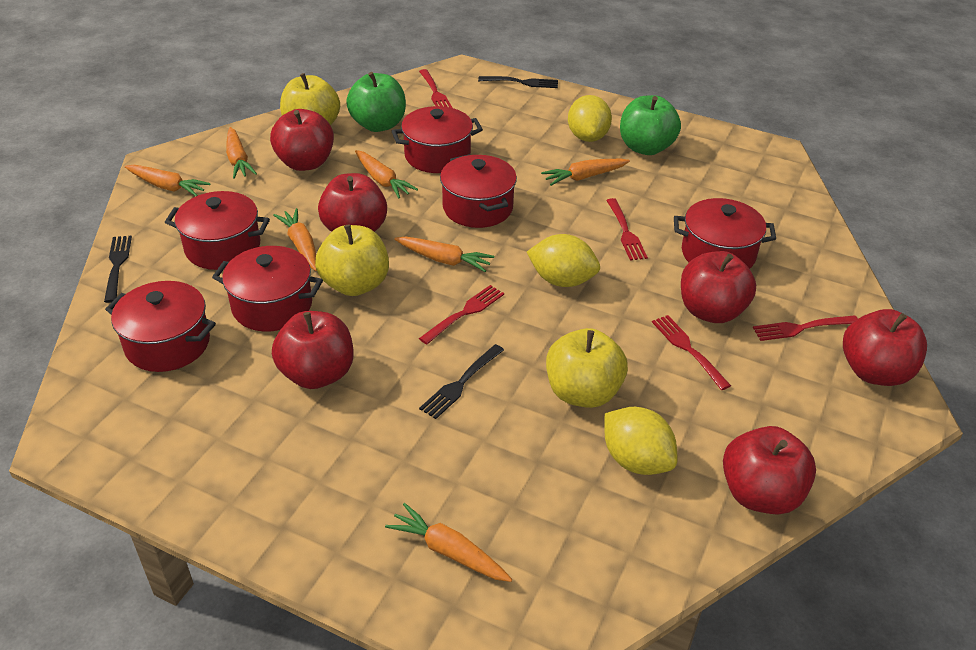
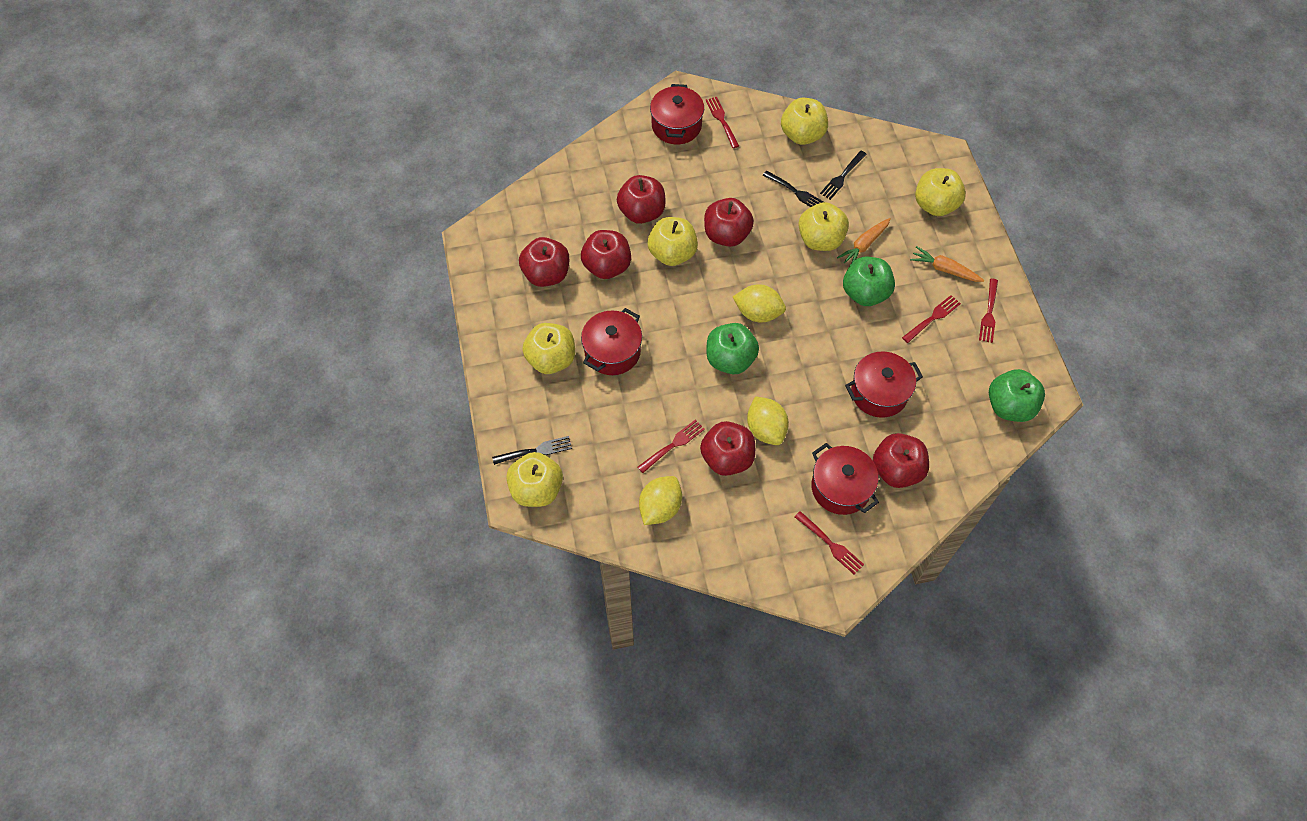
green apple: [346,72,406,132] [620,95,681,155] = 2 -> [706,323,759,374] [843,257,895,306] [989,369,1045,422] = 3
orange carrot: [125,165,211,196] [226,127,257,179] [274,208,317,271] [355,150,418,198] [385,503,512,582] [394,237,494,272] [541,159,630,186] = 7 -> [837,218,891,263] [910,246,984,282] = 2
red pot: [105,281,216,372] [165,191,270,270] [212,246,323,332] [392,106,483,173] [440,154,517,228] [674,198,776,269] = 6 -> [581,308,642,375] [650,84,704,144] [811,443,879,515] [845,351,923,418] = 4
yellow apple: [280,73,340,125] [315,224,389,296] [546,328,628,408] = 3 -> [506,452,563,507] [522,323,575,374] [648,217,698,266] [781,98,828,145] [798,202,849,251] [915,168,966,216] = 6

